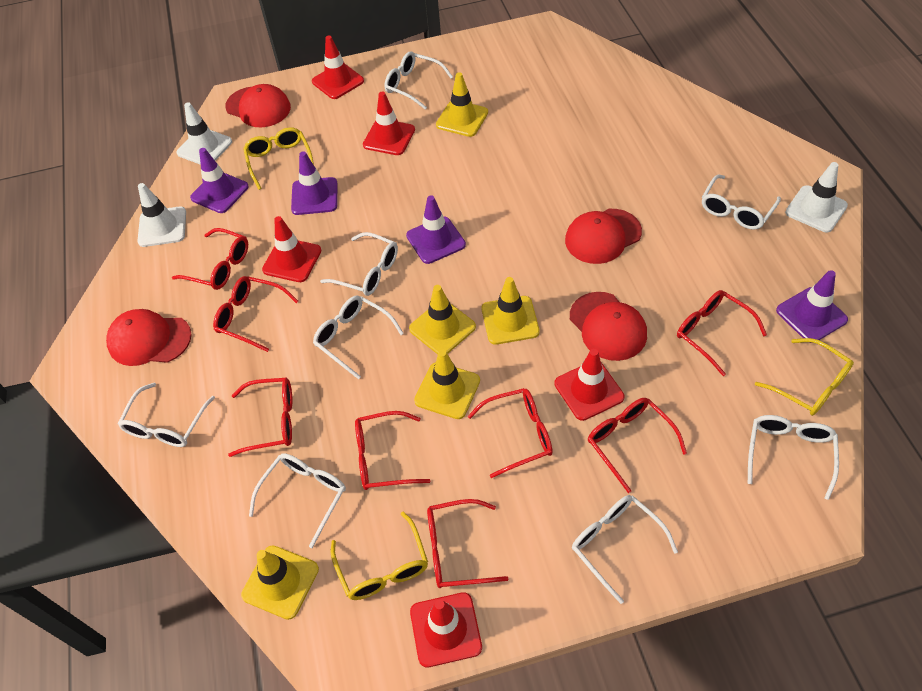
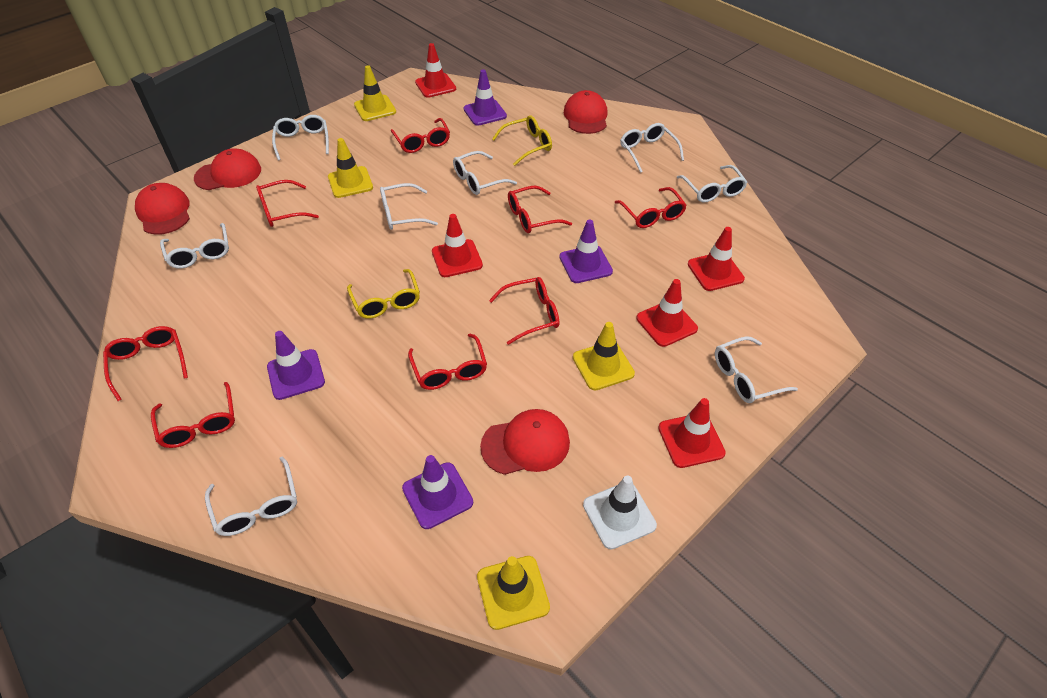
white traffic cone: [138,183,186,247] [176,102,232,165] [785,162,848,232] = 3 -> [583,476,657,550] = 1
yellow glasses: [243,127,314,190] [331,512,428,600] [755,338,854,416] = 3 -> [347,269,420,319] [492,115,552,166] = 2
yellow traffic cone: [241,545,319,620] [409,285,476,354] [414,350,480,419] [436,72,488,137] [482,277,540,345] = 5 -> [328,138,373,198] [354,65,396,121] [477,556,550,630] [573,322,635,390] = 4

